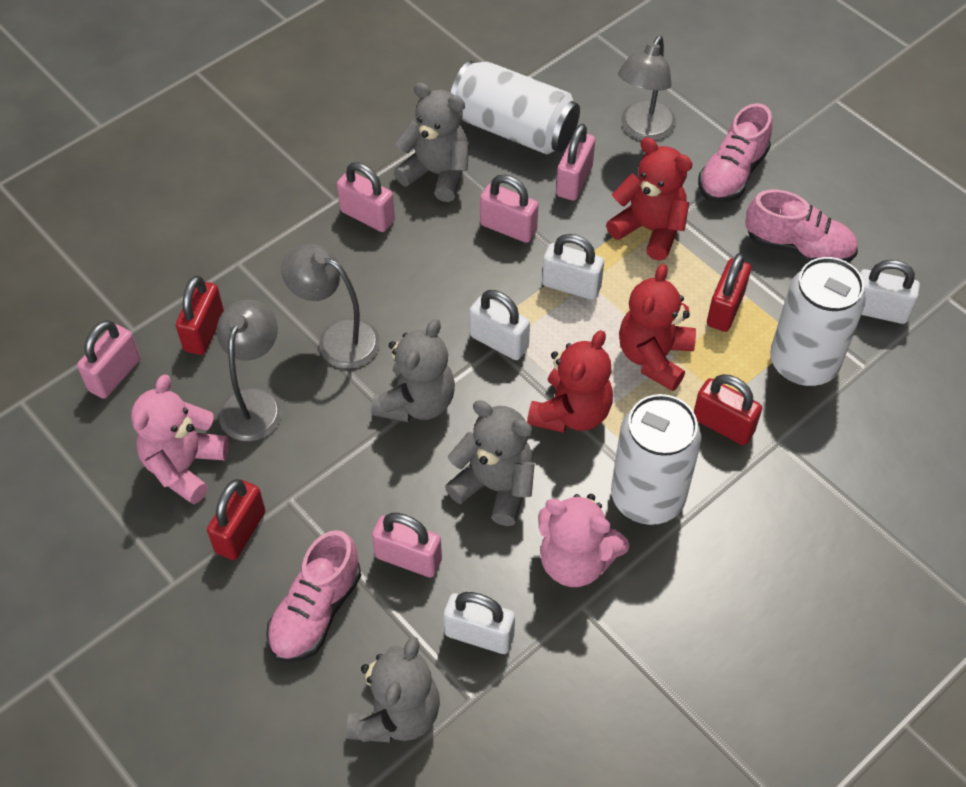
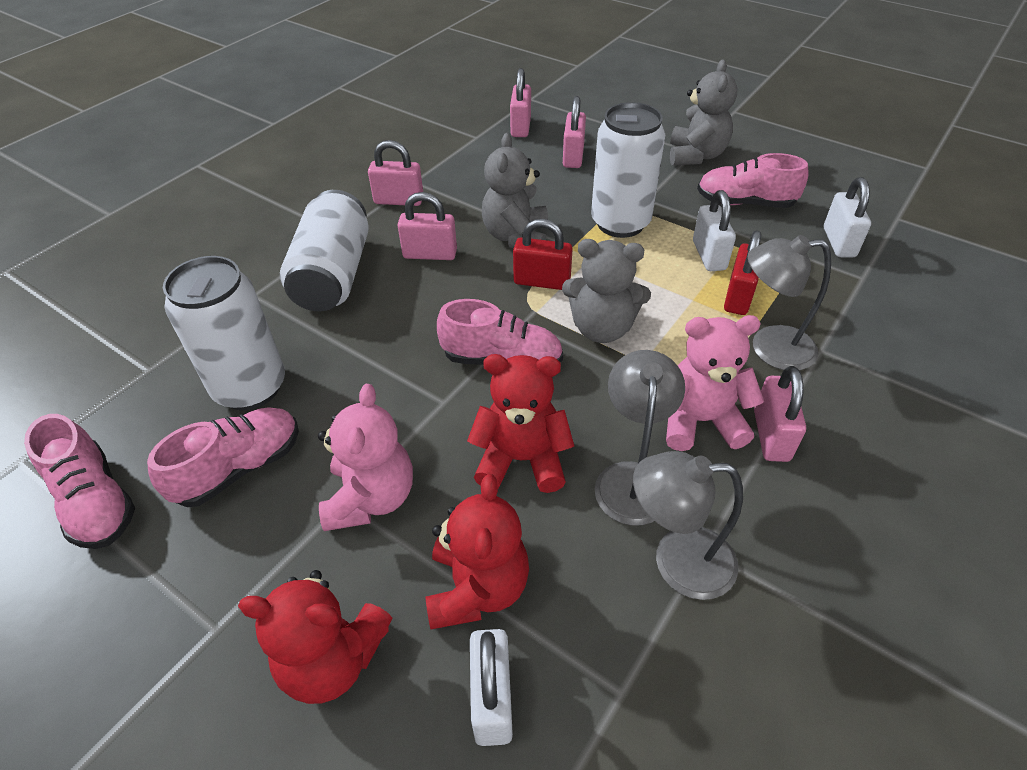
grey teddy bear: [347,636,440,743] [371,319,455,422] [394,83,469,202] [445,400,535,526] = 4 -> [482,133,548,248] [562,239,651,343] [670,60,738,166] = 3
pink shoe: [266,530,361,662] [698,103,773,202] [746,190,858,262] = 3 -> [24,414,135,549] [147,407,299,507] [437,299,563,365] [697,153,808,208] = 4
red padlock: [176,276,224,355] [207,479,265,560] [694,374,762,445] [707,253,751,332] = 4 -> [513,219,573,290] [724,230,761,315] = 2
white padlock: [443,592,515,654] [469,290,530,360] [542,234,604,300] [860,260,920,324] = 4 -> [470,629,513,746] [693,190,736,271] [824,177,871,257] = 3

